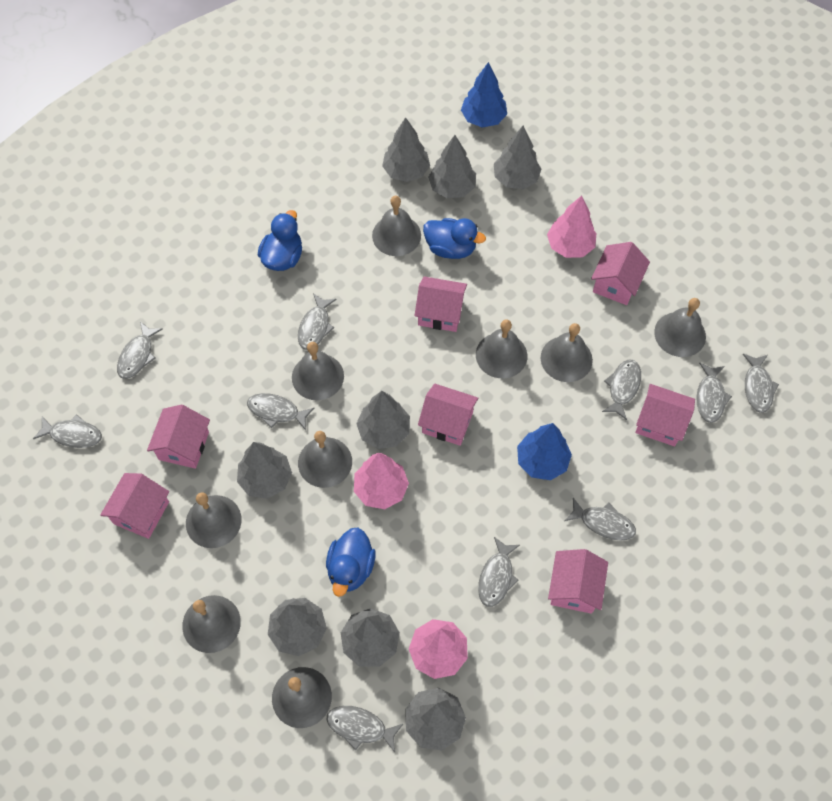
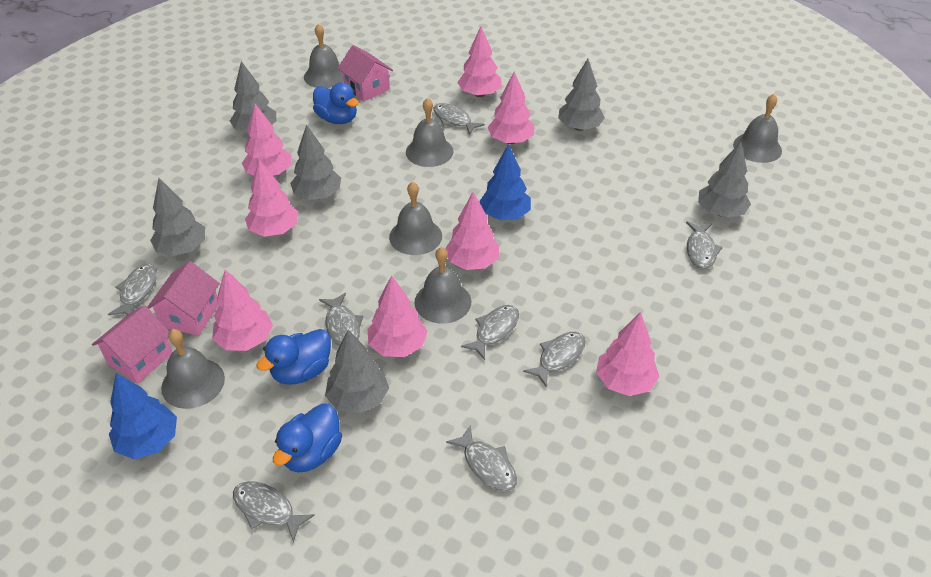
grey bell: [182,595,241,653] [186,493,242,548] [272,667,332,728] [292,342,344,400] [298,431,352,488] [372,195,421,256] [476,319,527,378] [541,323,593,382] [654,298,706,357] = 9 -> [161,329,225,409] [304,24,344,88] [389,181,442,255] [406,98,454,167] [414,247,471,324] [733,94,782,163] = 6
grey fish: [33,414,102,448] [117,321,163,379] [247,393,314,430] [298,294,336,350] [327,706,403,753] [478,537,520,607] [565,498,636,541] [602,360,641,420] [696,363,732,423] [743,354,779,413] = 10 -> [108,264,157,315] [233,481,315,542] [319,293,363,346] [434,103,485,135] [446,425,517,491] [461,305,519,360] [523,332,585,387] [686,221,723,269] = 8
grey tree: [237,442,292,499] [268,598,327,656] [341,608,400,667] [356,391,410,449] [382,117,430,182] [405,688,466,751] [428,135,476,198] [494,126,541,189] = 8 -> [150,178,205,256] [230,61,276,132] [290,124,341,200] [325,330,389,414] [558,59,605,131] [698,142,751,218] = 6
pink house: [100,473,169,539] [147,405,210,469] [415,276,467,332] [418,384,478,446] [548,549,608,614] [591,242,650,305] [635,384,695,446] = 7 -> [92,306,173,383] [147,261,220,336] [338,45,393,101] = 3
pink tree: [354,453,409,509] [409,619,468,679] [547,196,597,258] = 3 -> [212,270,273,351] [242,104,291,176] [245,160,298,237] [368,275,428,357] [445,192,499,270] [457,26,502,97] [488,71,535,144] [596,312,660,396] = 8

